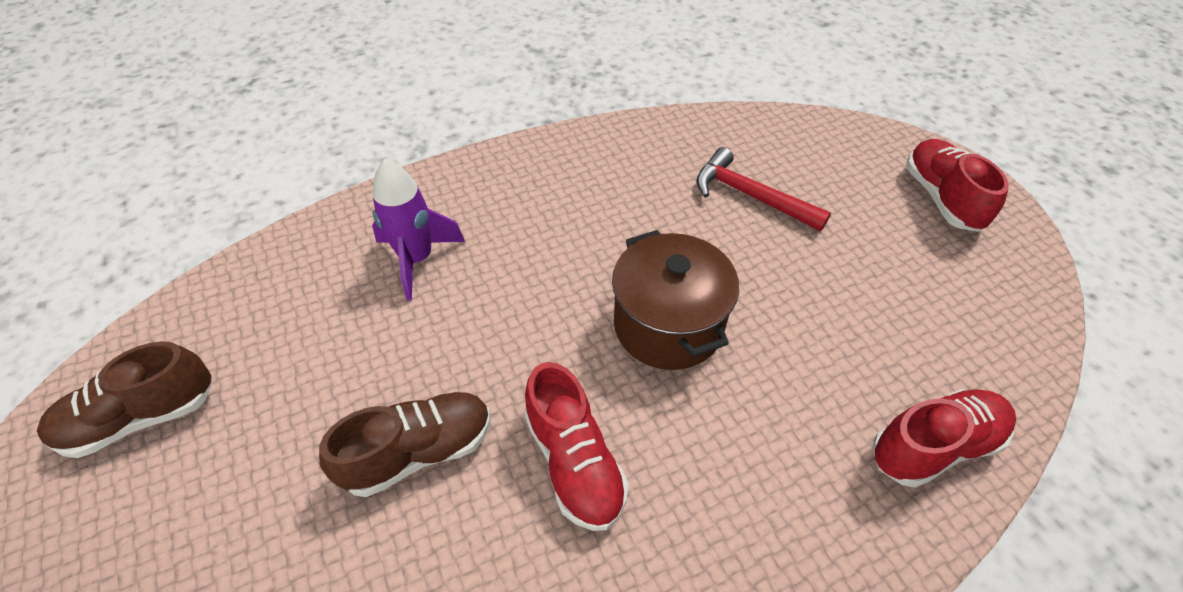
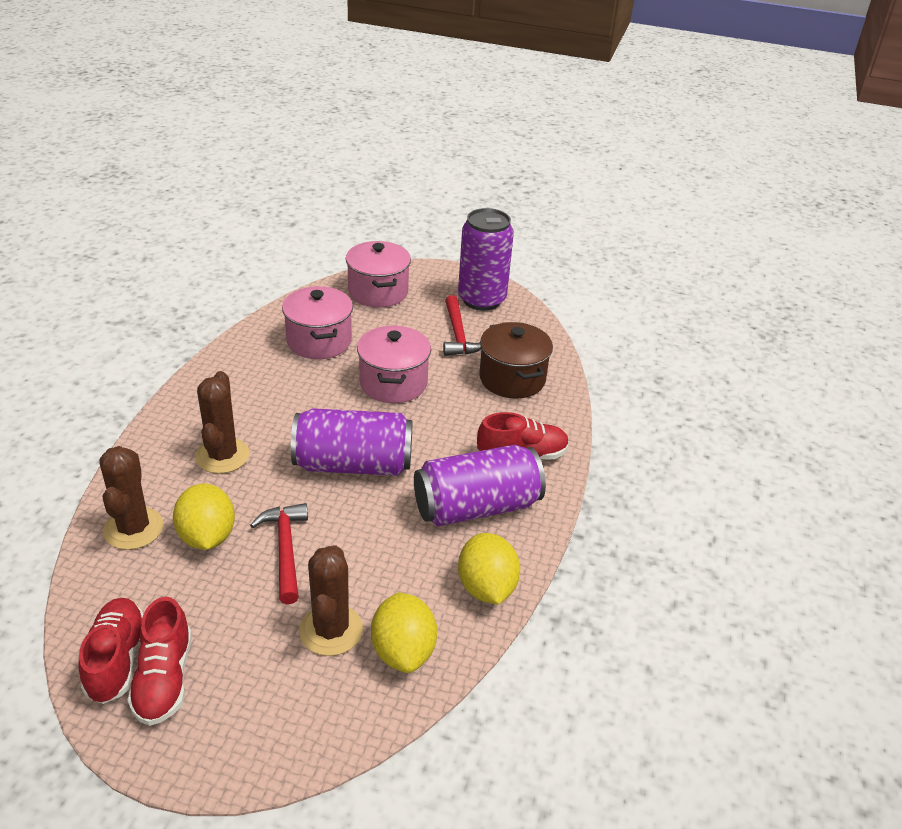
brown cactus: none = 0 -> [99,446,163,550] [195,371,250,474] [299,545,363,656] = 3
brown shoe: [37,341,213,458] [319,392,491,497] = 2 -> none = 0
pink pot: none = 0 -> [282,286,353,359] [346,241,411,308] [357,326,431,403] = 3
purple can: none = 0 -> [291,408,413,476] [414,445,546,526] [458,208,514,311] = 3
purple rocket: [372,159,465,301] = 1 -> none = 0
red hammer: [696,147,831,231] = 1 -> [250,503,308,604] [443,295,482,356] = 2
yellow lemon: none = 0 -> [173,483,235,550] [371,592,437,673] [458,533,520,605] = 3

